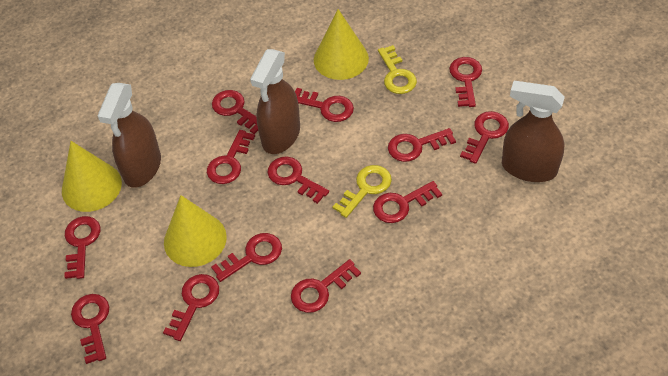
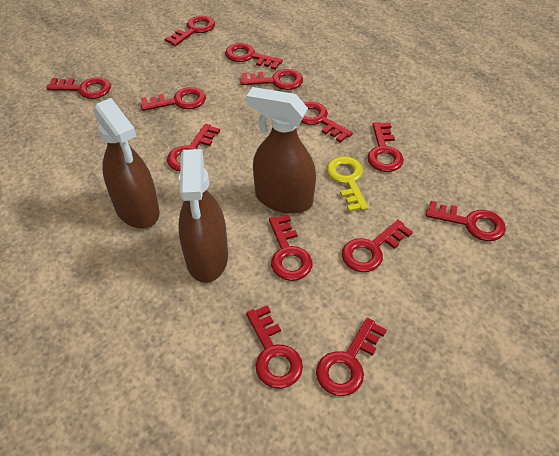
yellow cone: [62,141,122,212] [164,195,227,267] [314,9,369,80] = 3 -> none = 0
yellow key: [333,165,392,218] [378,45,417,94] = 2 -> [327,156,368,212] = 1

